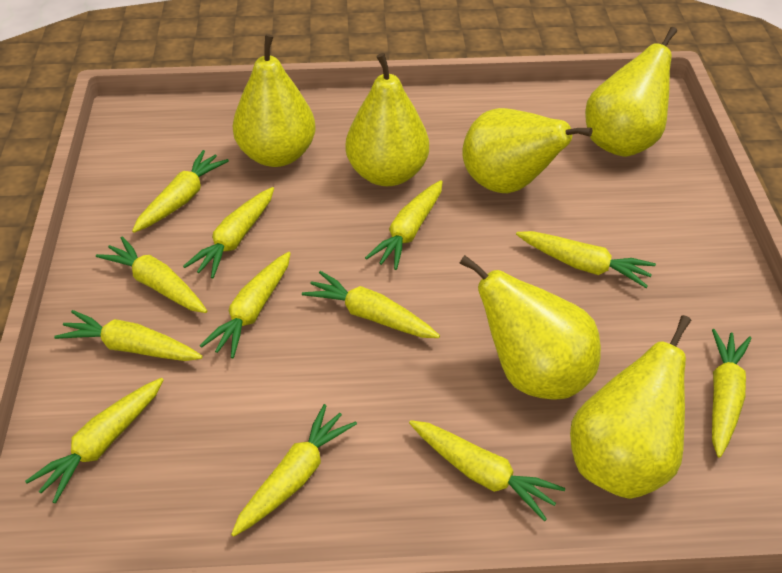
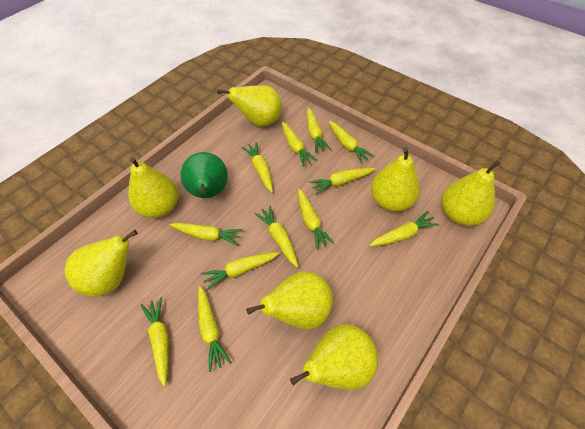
green pear: none = 0 -> [180,152,228,198] = 1
yellow pear: [233,34,316,167] [346,53,429,186] [459,255,601,400] [462,108,592,193] [570,315,691,499] [585,27,677,157] = 6 -> [65,230,138,297] [128,157,178,218] [217,85,282,127] [246,271,333,330] [290,324,378,390] [371,147,420,212] [442,160,501,226] = 7

